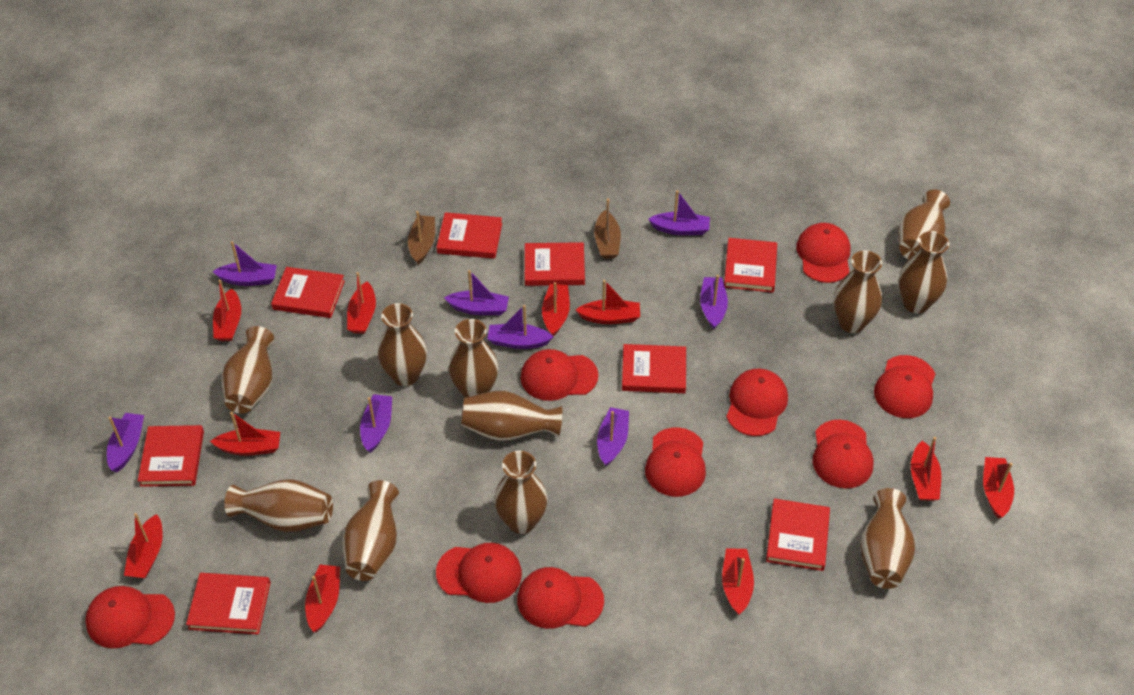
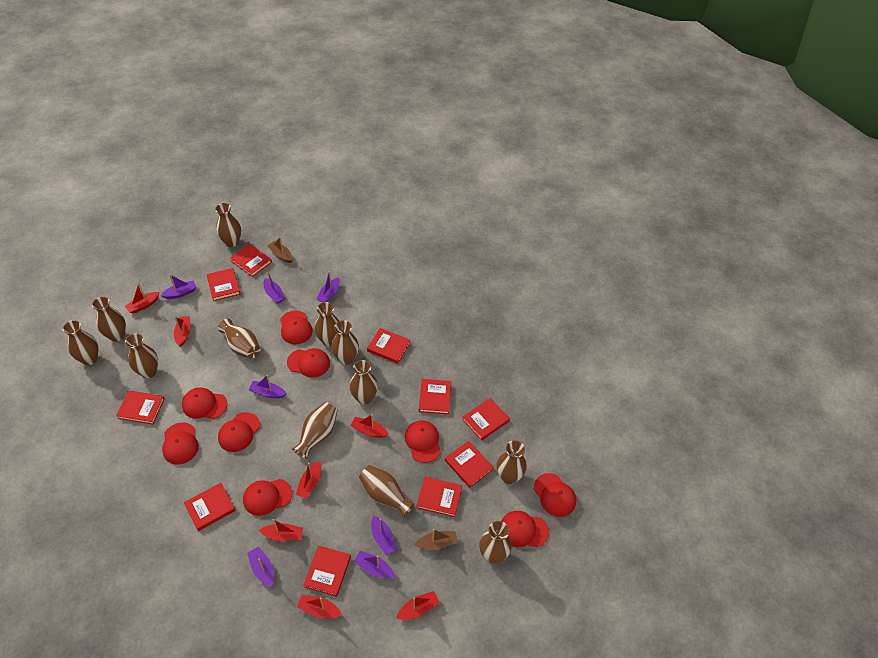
brown vase: [222,326,274,414] [224,479,333,532] [342,480,399,581] [378,303,427,386] [449,319,499,398] [461,391,562,441] [494,451,547,534] [834,250,882,333] [860,488,915,589] [898,190,950,259] [899,231,949,313] = 11 -> [62,320,98,365] [92,297,126,342] [125,333,158,378] [215,203,241,247] [218,319,260,359] [292,402,338,459] [315,302,339,347] [332,320,359,365] [350,360,378,405] [359,465,415,518] [479,521,511,564] [496,440,527,484] = 12
purple boat: [107,413,144,472] [212,241,277,286] [360,394,392,453] [444,270,509,315] [487,305,553,349] [597,407,629,466] [648,190,710,235] [700,275,728,329] = 8 -> [160,274,196,299] [247,546,274,587] [249,375,286,398] [263,272,285,304] [316,271,340,303] [354,551,395,578] [372,516,397,555] = 7
red boat: [124,513,163,578] [210,412,280,456] [213,280,241,341] [305,565,340,632] [347,272,376,334] [542,282,570,337] [576,280,640,324] [722,548,754,615] [911,437,941,501] [983,457,1014,519] = 10 -> [125,283,159,314] [174,317,190,347] [259,519,303,541] [296,462,321,498] [297,594,342,618] [350,414,389,438] [396,591,440,620] = 7
red book: [138,425,204,487] [186,573,271,635] [271,267,345,318] [436,212,502,259] [525,242,585,286] [622,344,686,393] [724,238,777,293] [766,498,830,571] = 8 -> [116,390,165,425] [184,483,236,531] [206,268,241,301] [230,244,272,277] [303,545,351,597] [367,328,411,364] [416,477,462,517] [419,379,451,414] [445,441,494,488] [462,398,510,441] = 10

